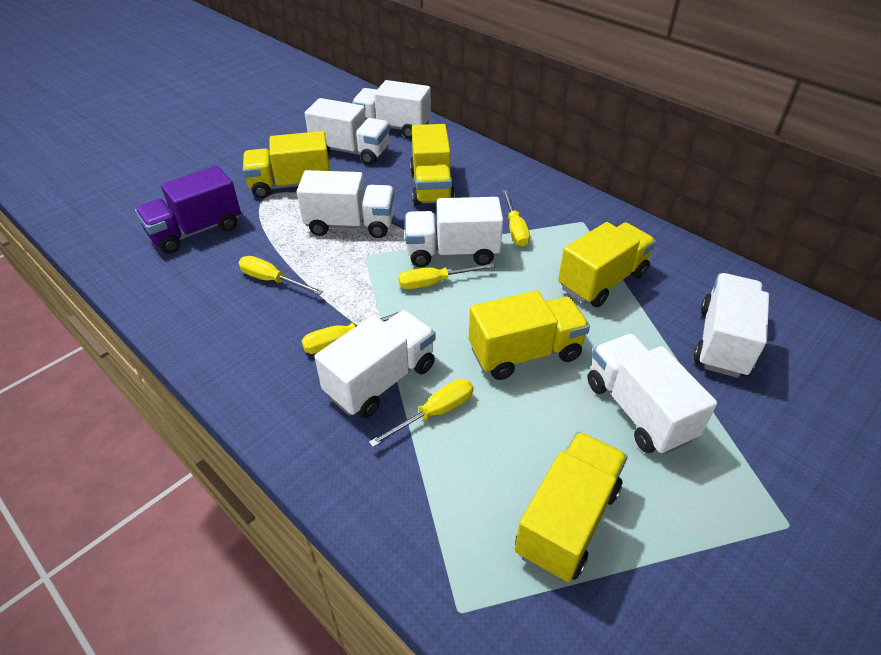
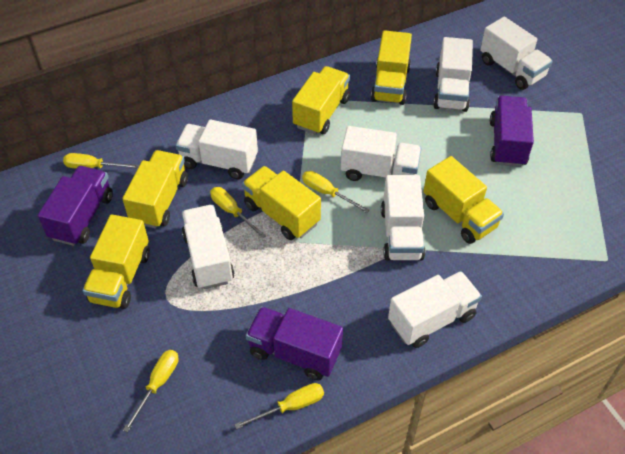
purple truck: [135,166,241,254] = 1 -> [38,166,113,246] [246,307,343,380] [490,96,534,167] = 3
yellow truck: [243,131,330,199] [410,124,455,206] [469,290,590,380] [514,432,628,582] [558,222,656,307] = 5 -> [83,215,150,309] [122,150,188,228] [242,166,321,240] [292,66,350,135] [371,30,412,105] [423,156,504,244] = 6

